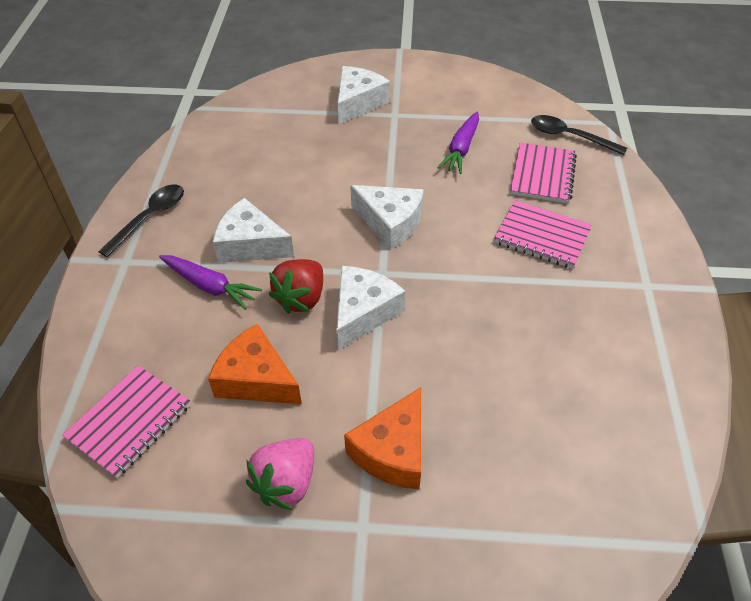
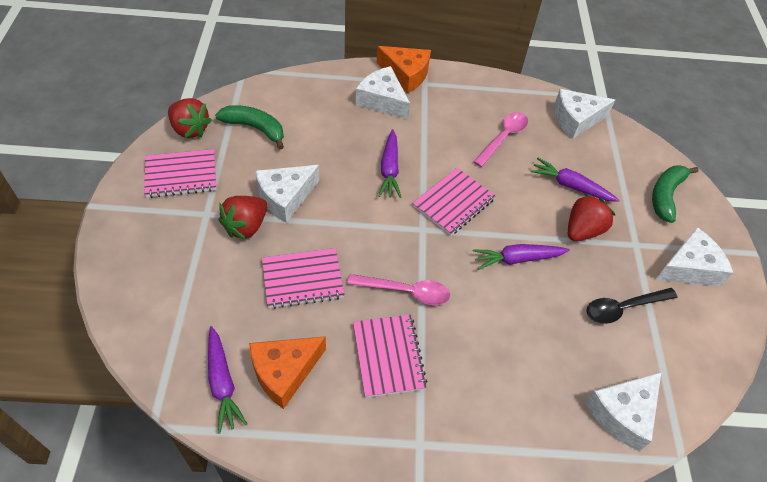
black spoon: [98,185,184,258] [531,115,627,155] = 2 -> [586,288,678,324] = 1
green banana: none = 0 -> [215,105,284,150] [652,166,699,223] = 2
pink notebook: [62,365,191,478] [494,200,592,269] [510,142,577,204] = 3 -> [144,149,216,198] [262,248,345,309] [353,315,427,398] [413,168,495,236] = 4
pink spoon: none = 0 -> [347,274,450,305] [473,112,528,167] = 2
pink strawberry: [246,438,314,510] = 1 -> none = 0
purple carrot: [159,255,262,310] [437,111,479,174] = 2 -> [208,326,247,433] [379,129,401,198] [473,244,570,270] [530,158,619,202] = 4
red strawberry: [269,259,323,314] = 1 -> [168,98,212,138] [218,196,267,240] [568,194,615,241] = 3
white cheese: [213,198,294,263] [336,266,405,350] [338,66,390,124] [350,185,423,250] = 4 -> [255,165,319,223] [356,66,410,119] [554,89,615,139] [585,372,661,451] [655,227,733,286] = 5

